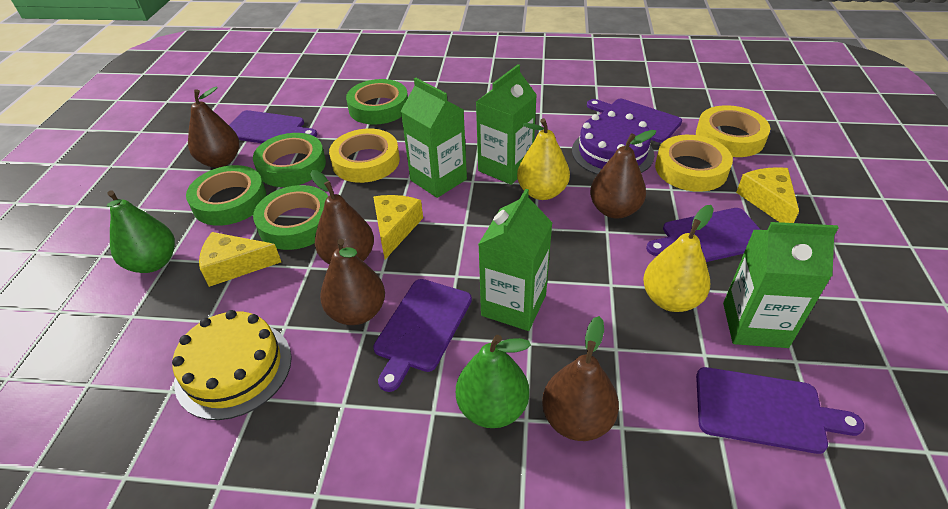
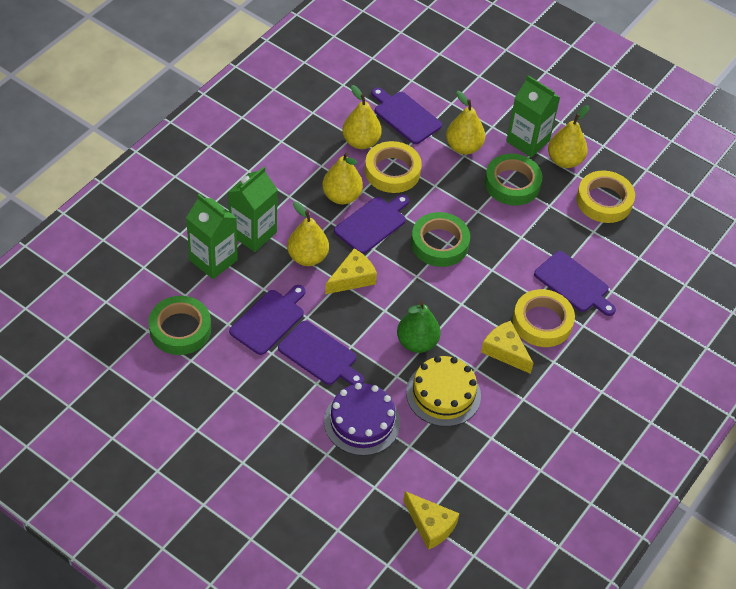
brown pear: [188,87,239,168] [310,170,374,264] [320,239,385,325] [542,316,619,441] [590,130,656,218] = 5 -> none = 0
green carton: [401,78,467,198] [476,64,537,185] [478,189,553,331] [723,222,838,348] = 4 -> [186,194,238,279] [228,166,278,252] [506,75,560,158] = 3
green pear: [107,190,175,273] [456,335,531,428] = 2 -> [397,301,441,353] = 1
green tape: [186,165,267,226] [253,133,326,187] [253,185,328,250] [346,79,408,125] = 4 -> [149,296,211,355] [411,212,470,267] [485,154,542,205] = 3
yellow pear: [517,118,570,200] [643,205,714,312] = 2 -> [287,202,329,266] [322,152,363,204] [342,85,382,149] [446,91,485,155] [548,105,589,168] = 5

